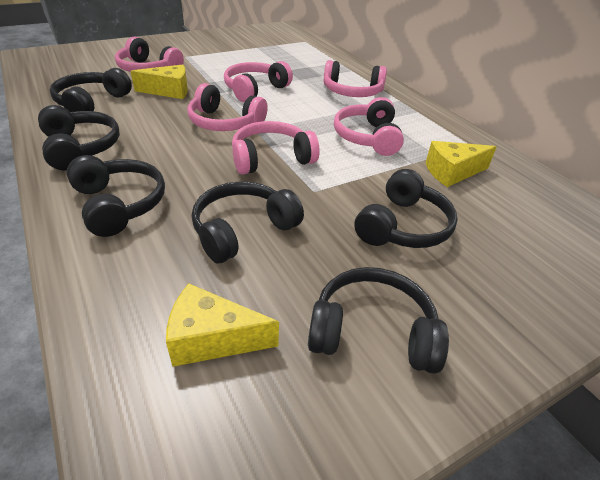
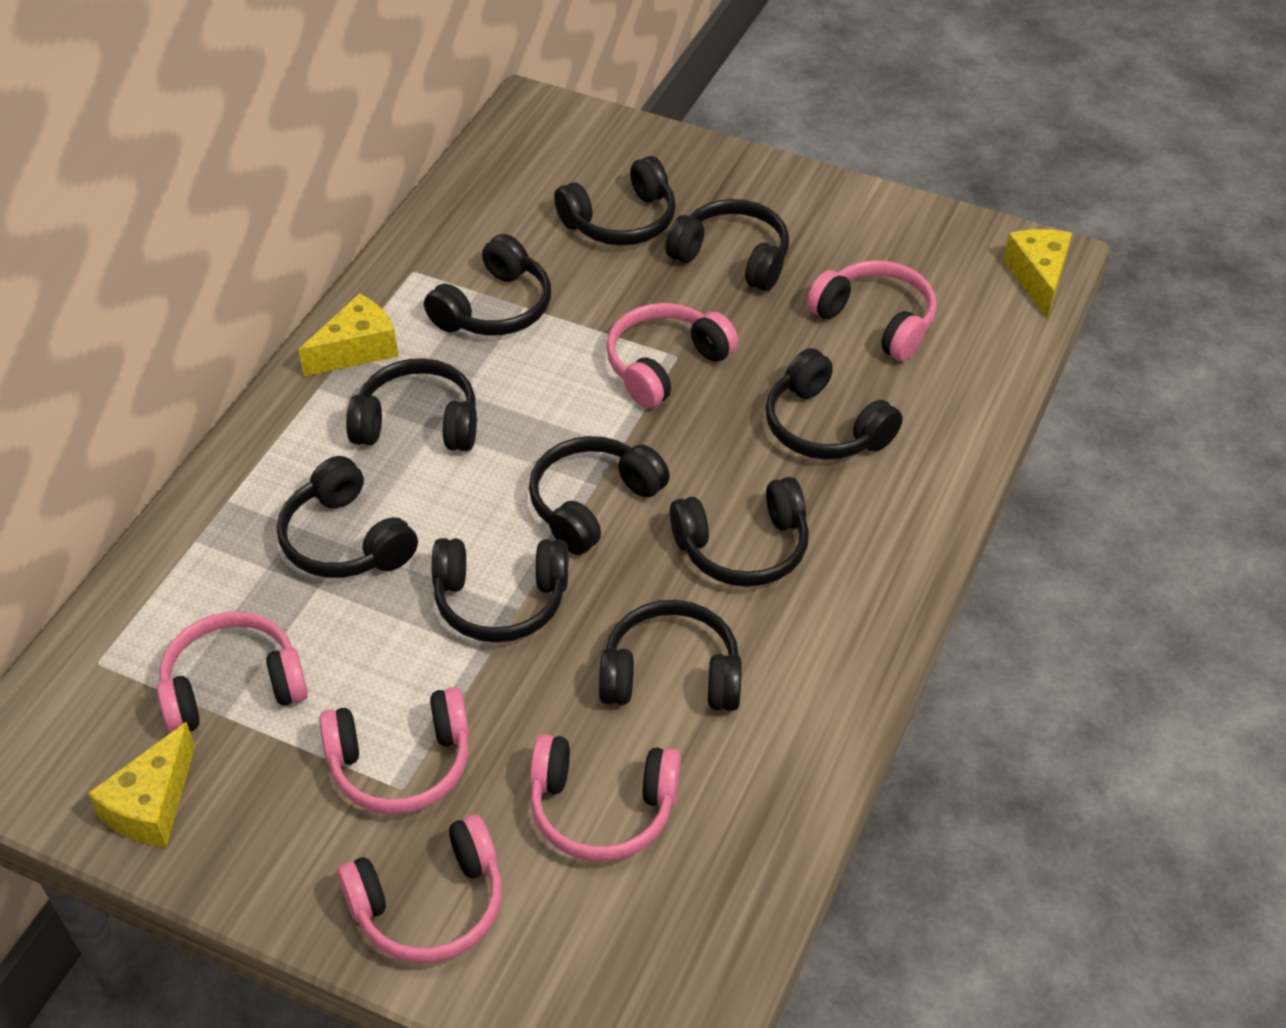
black headphones: [38,105,120,171] [50,68,132,112] [66,155,165,237] [192,182,304,263] [308,267,449,374] [354,169,458,248] = 6 -> [277,456,418,578] [346,358,477,451] [424,234,551,336] [432,538,568,643] [529,436,670,555] [554,156,676,246] [599,600,742,711] [665,199,789,291] [670,477,809,587] [765,348,903,460] = 10

